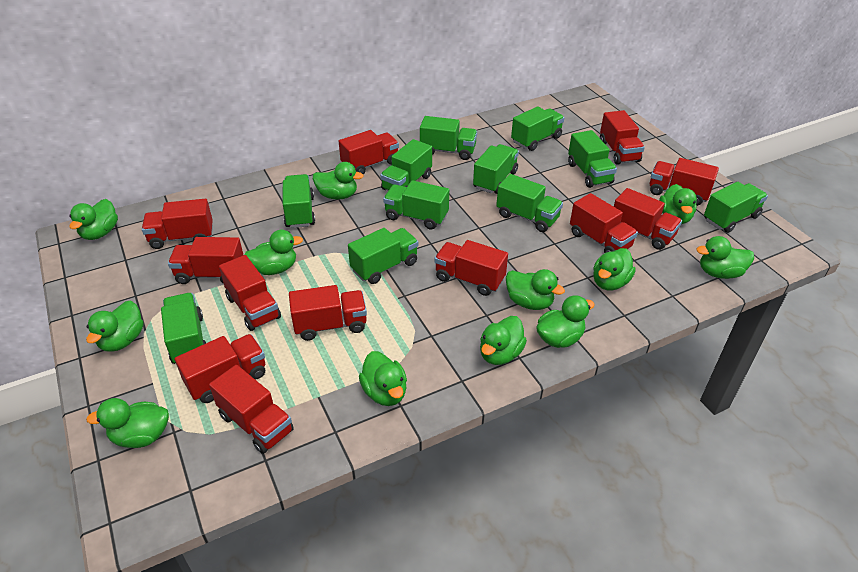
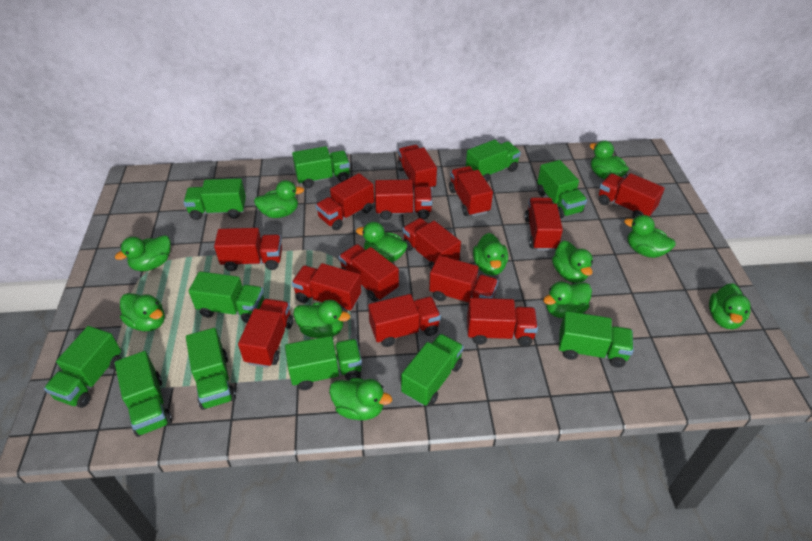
red truck: [142,199,213,249] [168,237,243,284] [175,334,265,403] [209,365,294,454] [219,255,281,331] [289,285,367,341] [339,130,399,174] [434,240,508,296] [570,193,638,253] [600,110,645,165] [614,188,682,250] [650,158,719,206] = 12 -> [214,228,282,271] [238,299,293,368] [292,263,361,312] [316,173,374,230] [339,244,399,302] [368,294,441,347] [375,179,432,220] [397,145,437,192] [403,218,461,270] [429,255,498,303] [449,166,493,217] [467,298,538,346] [525,198,563,251] [598,173,665,219] = 14

